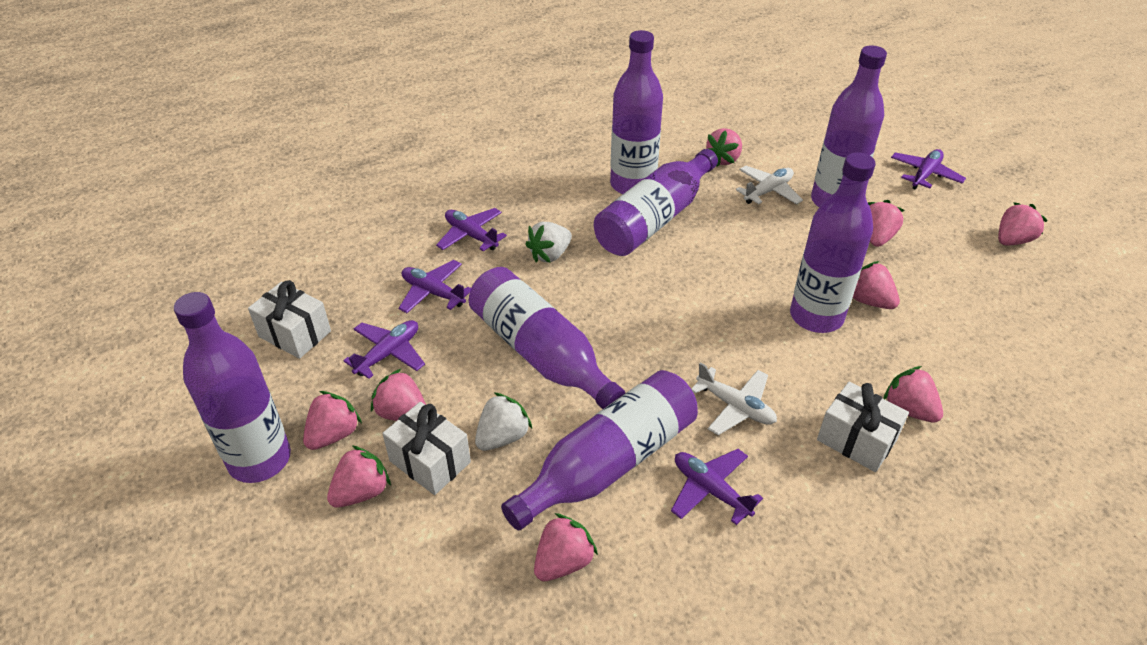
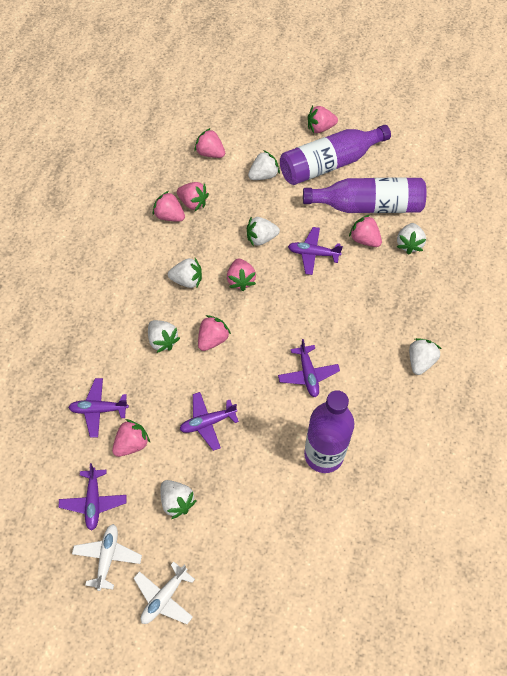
pink strawberry: [303,391,362,450] [327,446,391,508] [371,369,426,421] [534,513,598,581] [706,128,742,167] [853,261,900,309] [867,200,905,247] [883,366,943,423] [998,202,1048,246] = 9 -> [112,419,150,457] [153,191,185,222] [177,182,209,211] [195,128,225,158] [198,315,231,351] [227,258,256,291] [308,106,338,133] [349,215,382,247] = 8
purple bottle: [174,292,291,483] [469,267,625,409] [501,370,698,530] [594,149,718,256] [610,30,663,194] [790,152,875,333] [811,45,887,207] = 7 -> [280,125,391,185] [303,177,427,213] [304,390,354,473] = 3
white gift: [248,280,331,359] [382,402,471,495] [817,382,909,472] = 3 -> none = 0
white strawberry: [475,392,532,451] [525,222,572,263] = 2 -> [148,320,180,353] [161,480,197,519] [168,258,202,288] [247,216,280,246] [248,150,280,180] [397,223,426,255] [409,338,441,375] = 7

